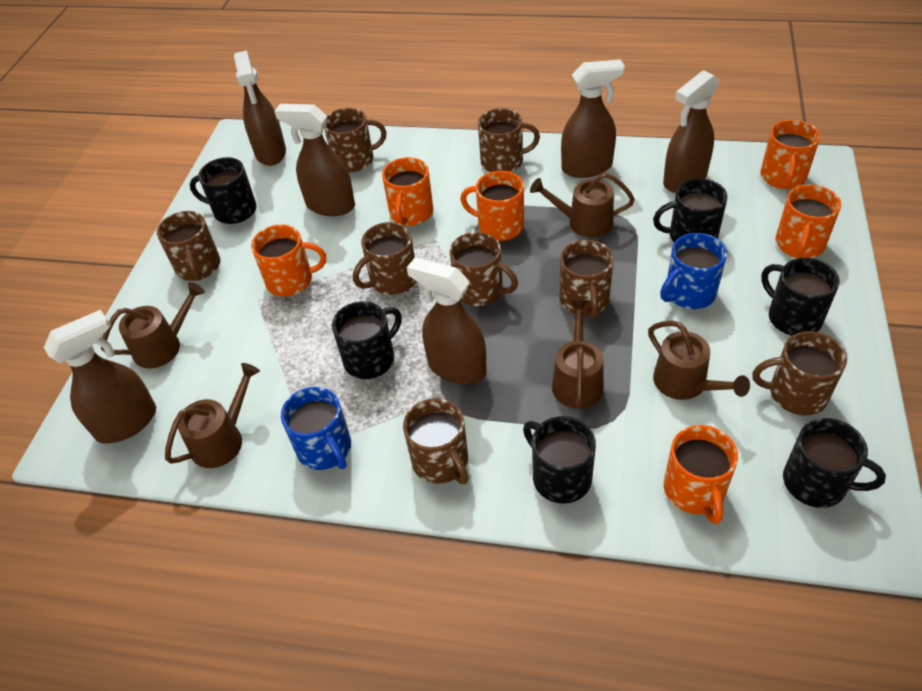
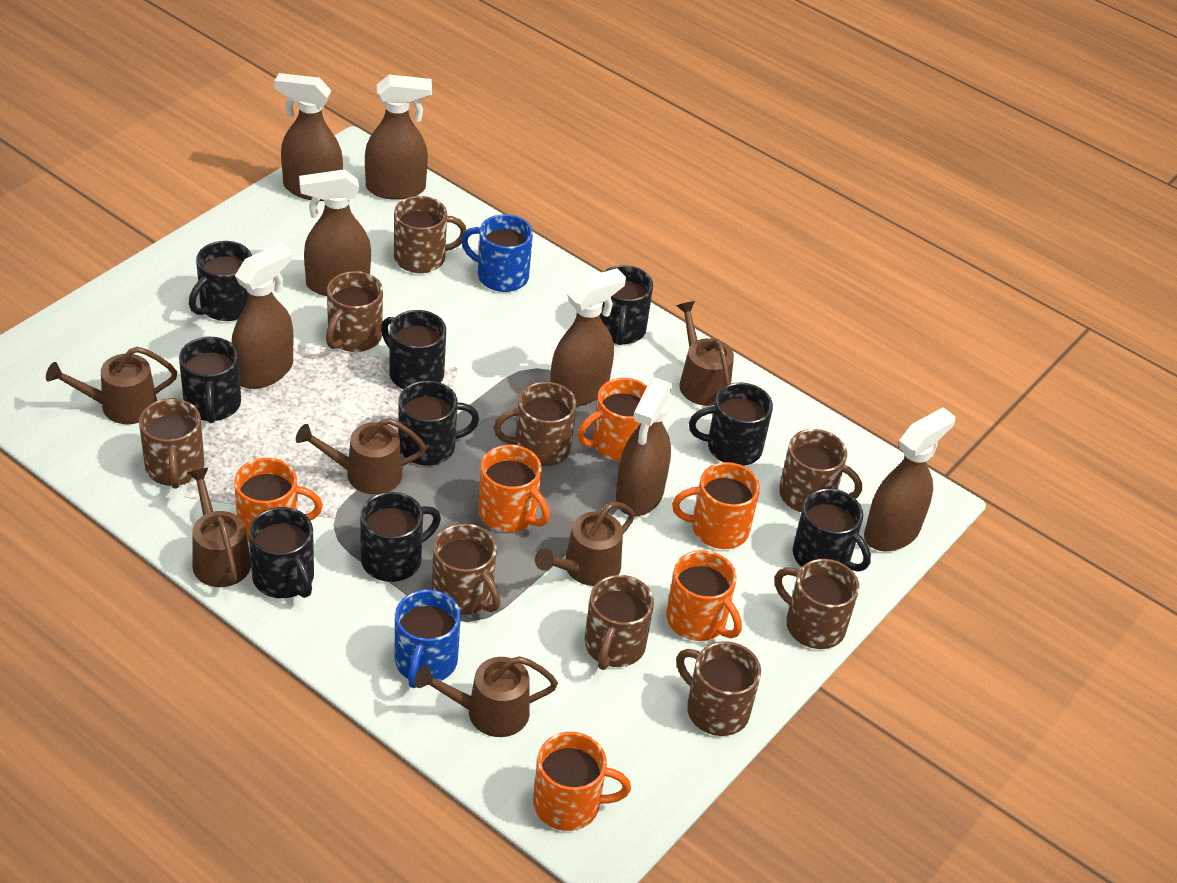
black mug: [190,157,257,224] [332,301,402,379] [523,416,596,504] [653,178,728,242] [761,258,840,336] [783,418,886,508] = 6 -> [179,337,241,423] [189,241,252,321] [249,507,314,598] [360,492,441,582] [381,310,446,389] [398,380,479,466] [600,265,653,345] [689,383,773,466] [793,488,871,572] = 9
brown mug: [157,211,220,281] [324,108,386,172] [353,222,416,295] [403,398,469,484] [450,232,518,306] [478,108,540,172] [559,240,614,318] [752,331,847,416] = 8 -> [139,399,204,489] [326,271,383,352] [394,196,466,273] [432,524,501,615] [493,382,577,466] [585,575,654,670] [676,641,761,736] [775,559,859,649] [779,429,862,512] = 9
brown spray bottle: [44,310,156,444] [234,50,286,166] [275,104,355,216] [407,257,487,384] [561,59,625,178] [663,70,720,193] = 6 -> [232,243,293,389] [274,73,343,201] [299,169,371,296] [365,75,432,200] [550,268,626,406] [616,377,672,516] [864,407,955,551] = 7
brown watering can: [101,282,205,369] [165,363,260,468] [530,173,635,238] [552,300,604,409] [648,320,750,400] = 5 -> [46,347,177,424] [188,467,251,587] [296,418,426,494] [414,656,558,737] [535,502,635,586] [676,301,734,406] = 6

